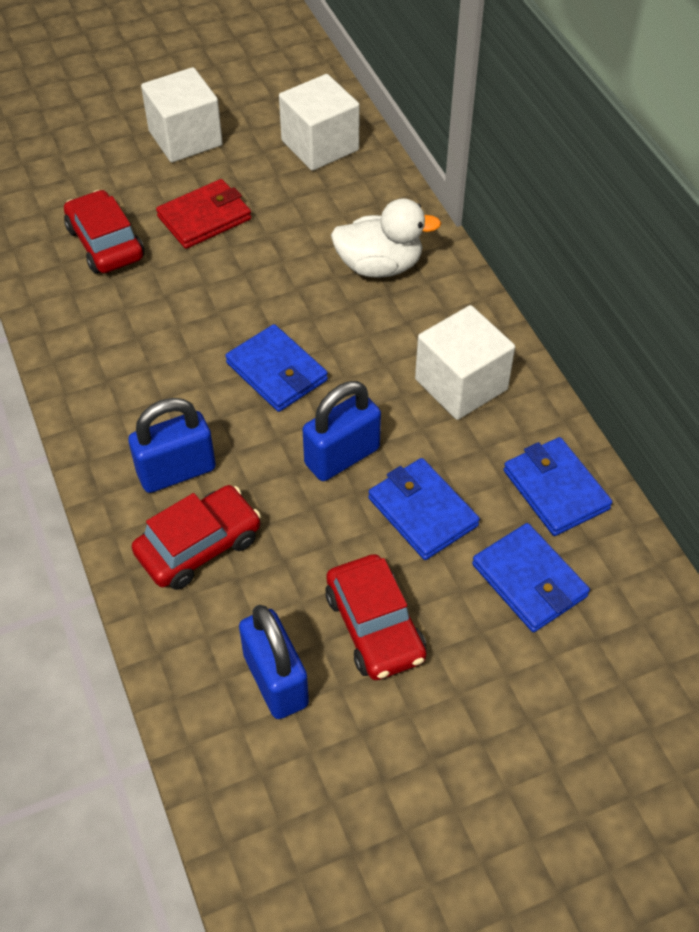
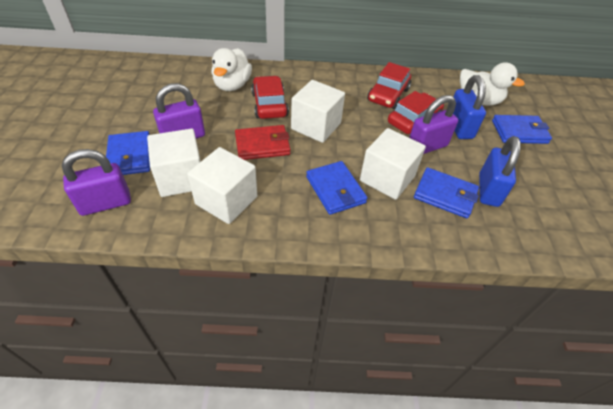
blue padlock: [128,398,216,493] [239,605,309,719] [303,381,381,481] = 3 -> [453,75,486,139] [479,136,521,207] = 2
purple padlock: none = 0 -> [62,149,131,216] [153,83,205,139] [409,95,458,154] = 3
white cube: [141,67,223,163] [279,74,360,171] [415,305,515,420] = 3 -> [147,129,201,197] [187,147,257,224] [291,80,345,143] [360,128,426,200] = 4
white duck: [331,198,441,278] = 1 -> [211,48,252,91] [460,62,525,105] = 2

